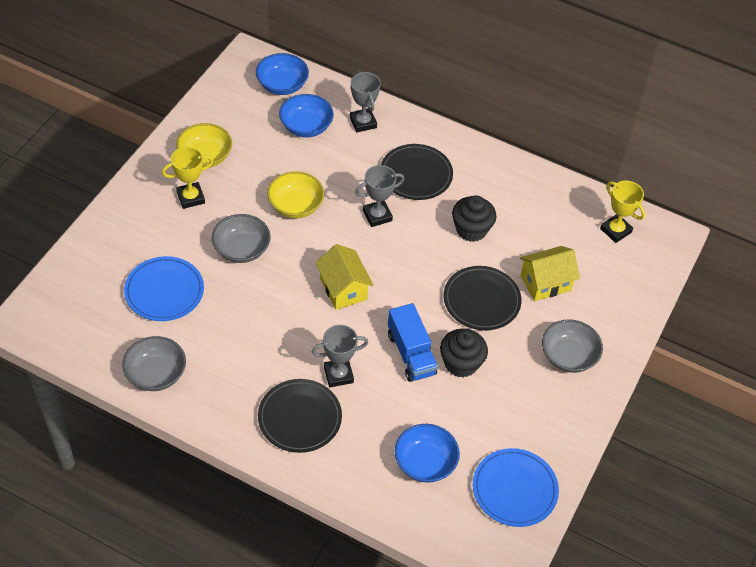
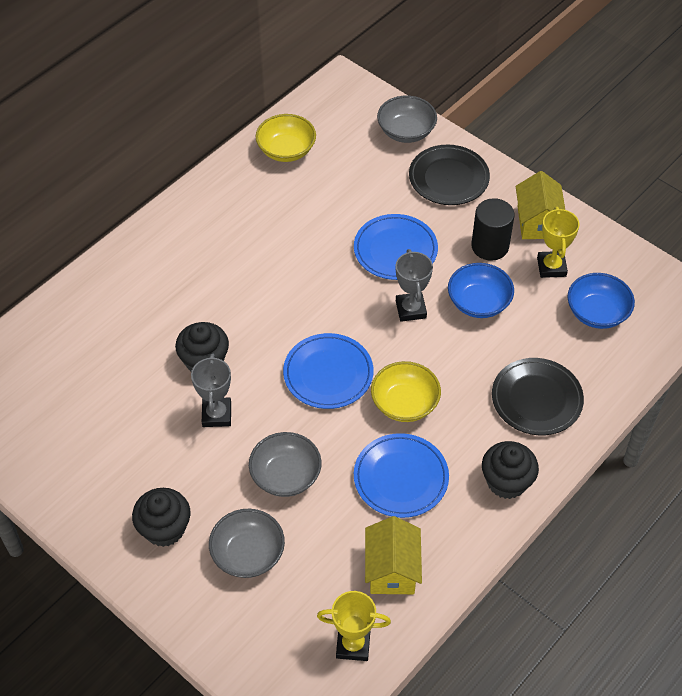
black cupcake: [440,329,488,378] [452,195,497,242] = 2 -> [132,488,191,547] [175,322,229,371] [482,441,539,499] = 3
black cylinder: none = 0 -> [471,198,514,261] = 1
black plate: [258,379,342,453] [381,144,453,200] [443,266,521,330] = 3 -> [409,145,490,205] [492,358,584,435] = 2
blue bowl: [256,53,309,95] [279,94,334,137] [395,424,460,483] = 3 -> [448,263,514,318] [568,273,635,329] = 2
blue plate: [124,256,204,321] [473,448,559,527] = 2 -> [283,333,374,409] [354,214,438,280] [354,433,449,518] = 3
blue truck: [388,303,438,382] = 1 -> none = 0
grey trophy: [312,325,368,387] [350,71,381,132] [355,165,404,227] = 3 -> [191,353,231,427] [396,249,433,322] = 2

